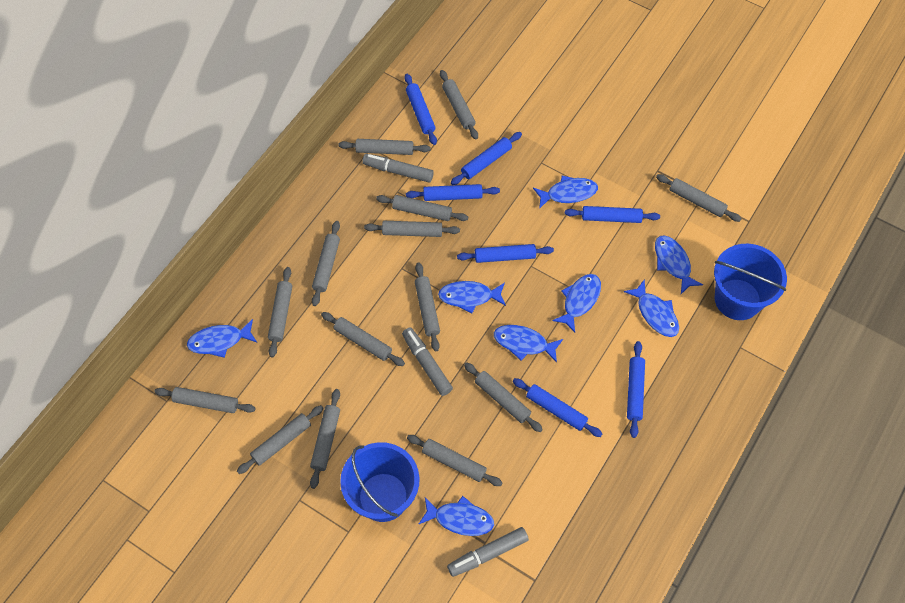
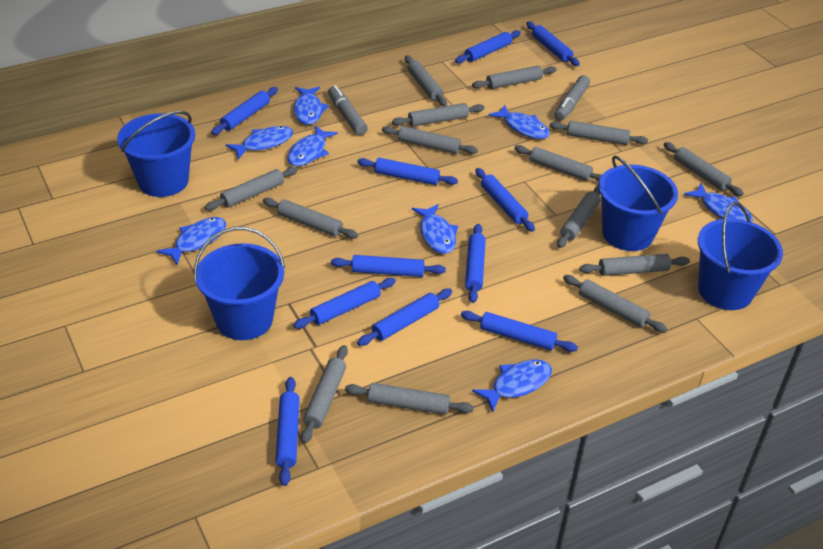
blue bucket: [340,442,420,522] [714,244,787,320] = 2 -> [117,111,195,197] [194,227,285,340] [598,155,678,251] [698,202,783,310] = 4
blue rolling pin: [404,74,437,145] [406,184,500,201] [451,132,522,185] [457,244,554,263] [513,378,602,437] [565,206,660,223] [627,341,645,438] = 7 -> [211,87,278,135] [275,377,300,486] [293,278,396,329] [331,255,446,277] [357,158,458,185] [357,289,452,346] [455,30,521,64] [461,311,578,352] [465,224,486,303] [475,168,535,232] [526,22,580,66] = 11
grey marker: [363,154,434,183] [402,327,453,396] [447,527,529,577] = 3 -> [328,85,368,135] [554,75,590,121] = 2

